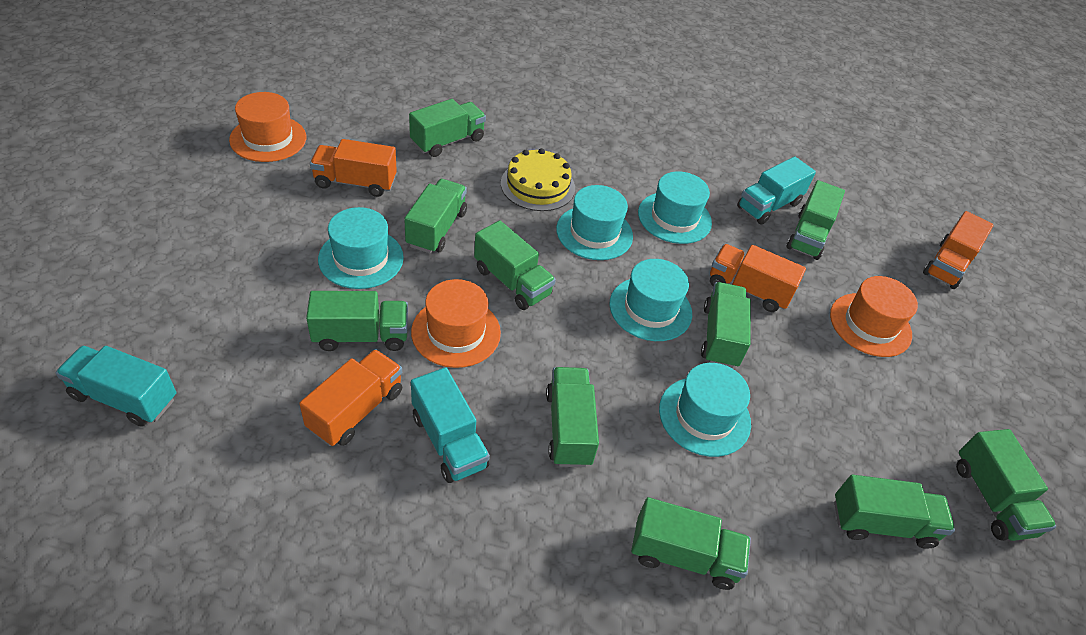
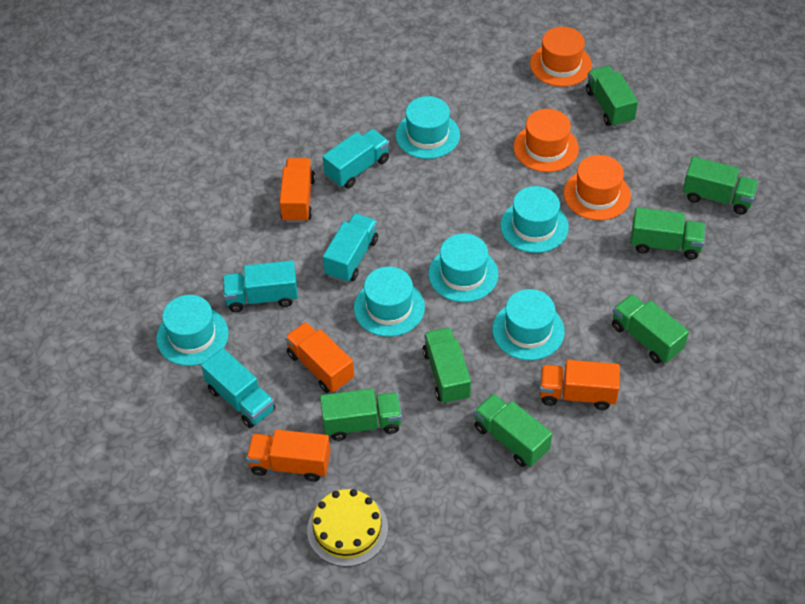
green truck: [306,291,408,351] [404,179,467,254] [409,99,486,157] [474,220,556,310] [546,367,599,467] [631,497,751,590] [701,282,751,368] [786,180,845,260] [834,475,955,549] [956,429,1056,541] = 10 -> [320,388,402,441] [423,327,471,404] [474,393,552,467] [586,66,638,127] [612,294,689,364] [631,207,705,260] [683,157,759,215] = 7
turquoise hat: [318,207,404,289] [556,185,633,260] [610,259,692,341] [638,171,712,244] [659,363,751,457] = 5 -> [156,295,229,366] [354,267,425,337] [396,96,460,159] [429,233,498,302] [492,289,565,360] [500,186,569,253] = 6
turquoise truck: [55,346,176,427] [411,367,490,483] [737,156,816,225] = 3 -> [201,348,275,428] [223,261,298,312] [323,129,389,188] [323,213,378,283] = 4

